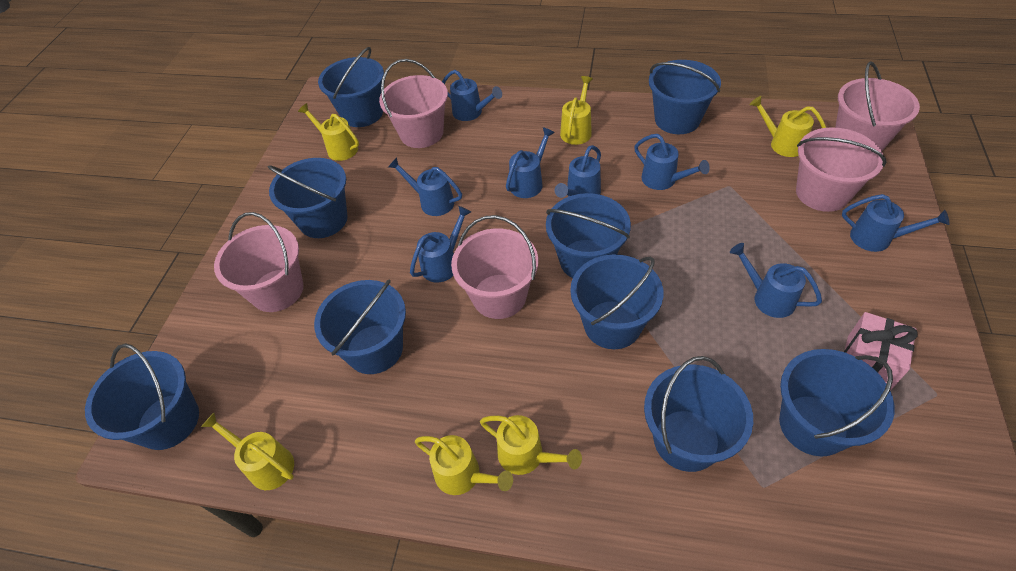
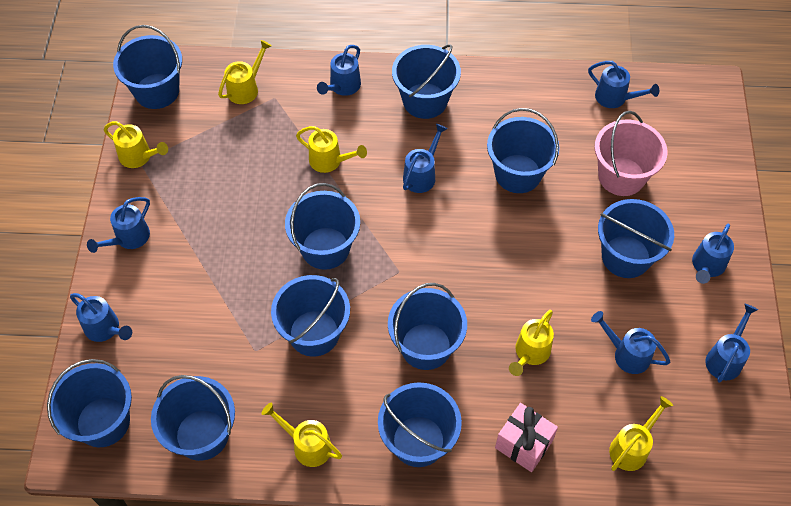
blue bucket: [85,343,199,450] [268,158,348,238] [314,280,406,374] [318,47,384,127] [546,193,631,278] [570,254,663,349] [644,356,753,472] [649,60,721,134] [779,349,895,456] = 9 -> [47,359,132,447] [113,25,182,109] [151,375,235,461] [271,275,350,357] [285,183,360,270] [378,382,462,467] [388,283,467,370] [392,44,461,119] [487,108,560,193] [598,199,674,278] = 10
pink bucket: [214,212,304,312] [379,59,448,148] [451,215,538,319] [796,127,887,212] [835,61,920,151] = 5 -> [595,111,667,196] = 1

